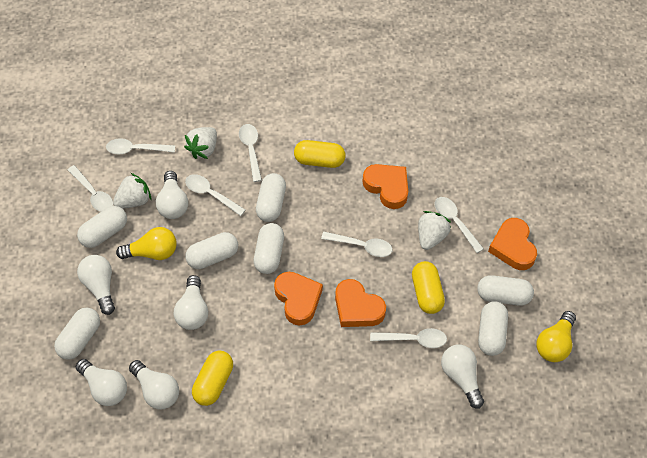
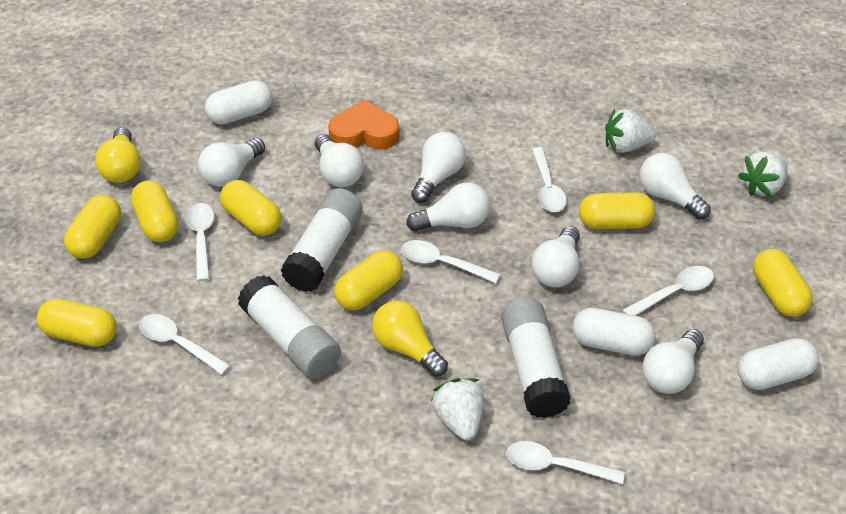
orange heart: [274,272,323,325] [335,279,386,327] [362,164,408,209] [488,218,537,270] = 4 -> [328,100,400,149] = 1
white capsule: [54,308,100,360] [77,206,127,248] [185,232,238,269] [253,223,284,274] [256,173,286,222] [477,275,534,306] [478,301,508,356] = 7 -> [205,80,272,125] [573,308,655,356] [738,338,819,390] = 3
white glue stick: none = 0 -> [238,275,341,379] [281,188,363,292] [501,298,571,418] = 3
white light bulb: [76,359,127,406] [77,255,115,315] [129,360,179,409] [156,171,188,219] [174,275,208,330] [441,345,484,409] = 6 -> [198,138,265,187] [315,134,364,187] [406,183,490,232] [411,132,466,203] [531,226,580,287] [639,153,711,220] [642,329,704,394] = 7
white spoon: [68,165,113,212] [106,138,175,155] [185,174,246,216] [239,124,262,182] [321,232,392,257] [370,328,447,348] [435,197,484,253] = 7 -> [139,314,231,375] [186,203,215,281] [401,240,500,283] [506,441,625,484] [532,147,567,212] [622,266,714,316] = 6
yellow capsule: [192,351,233,406] [294,140,346,168] [412,261,445,314] = 3 -> [37,299,116,347] [64,195,121,259] [131,180,179,242] [220,180,282,236] [334,250,403,310] [579,192,655,229] [753,249,812,317] = 7

